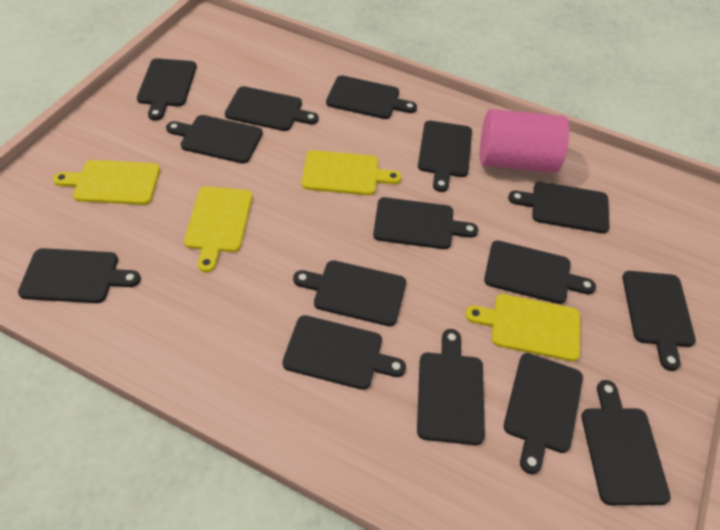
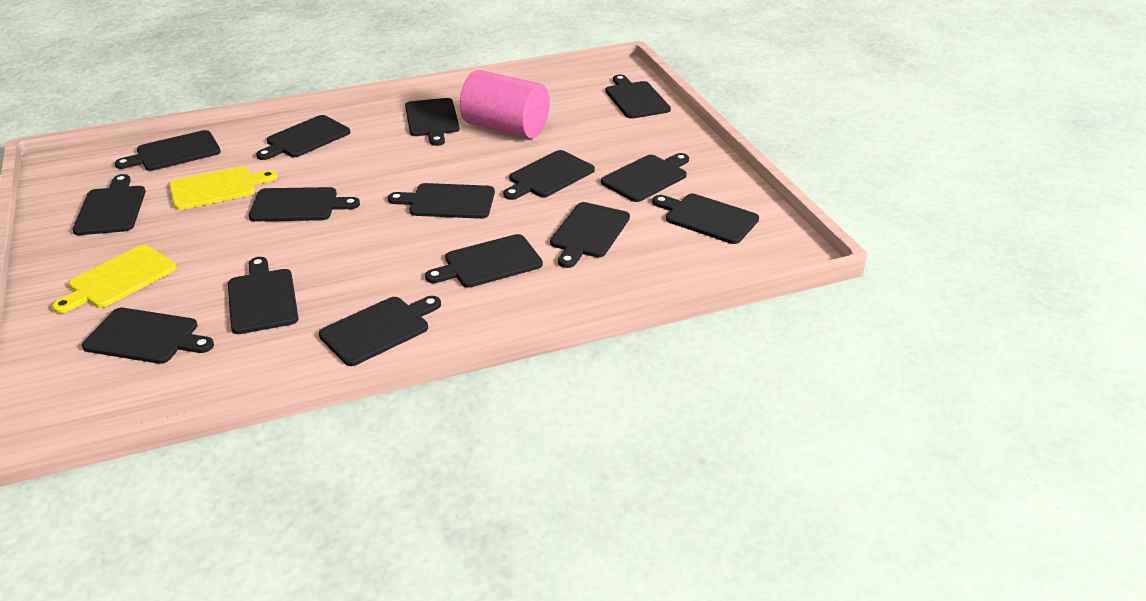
yellow cutting board: [53,160,160,205] [184,186,252,272] [302,150,401,195] [465,294,580,361] = 4 -> [52,245,176,313] [169,167,277,210] = 2

